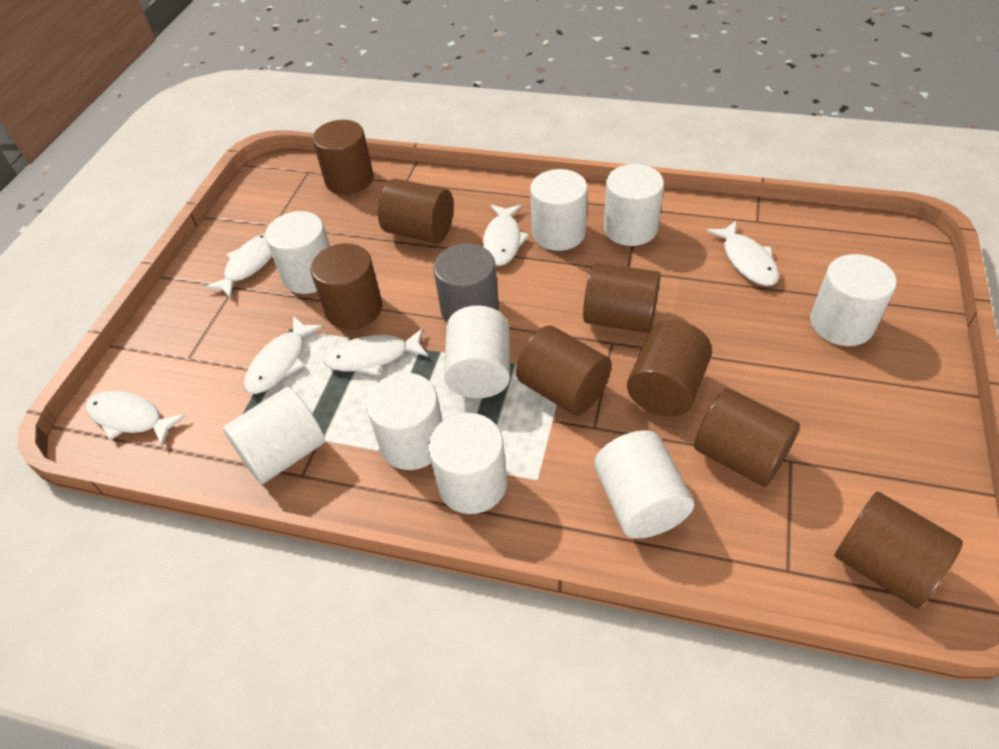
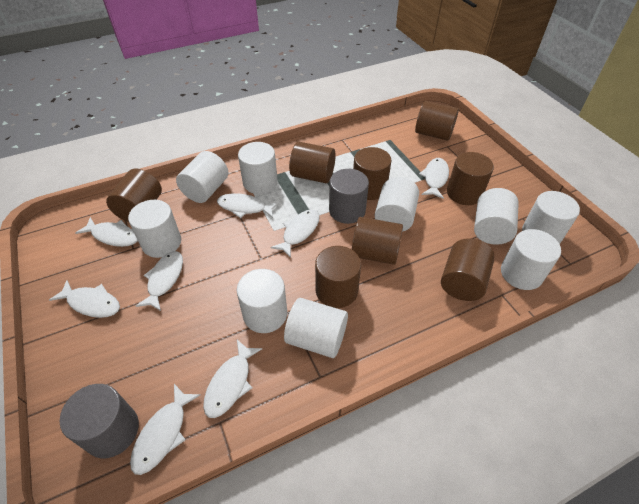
grey cylinder: [433,244,499,323] = 1 -> [60,384,139,458] [329,169,369,224] = 2
white fish: [86,391,186,446] [204,234,272,298] [244,316,323,394] [323,328,428,376] [483,205,529,266] [706,221,779,286] = 6 -> [49,280,120,318] [75,217,138,247] [130,384,200,475] [136,251,183,311] [203,340,262,418] [217,193,279,218] [270,209,320,258] [419,158,449,199] = 8

